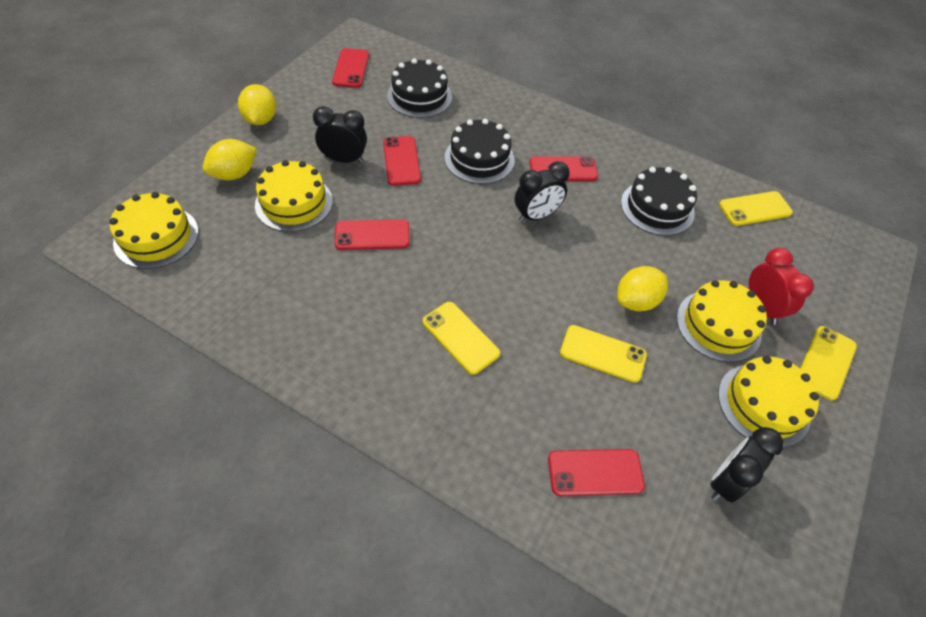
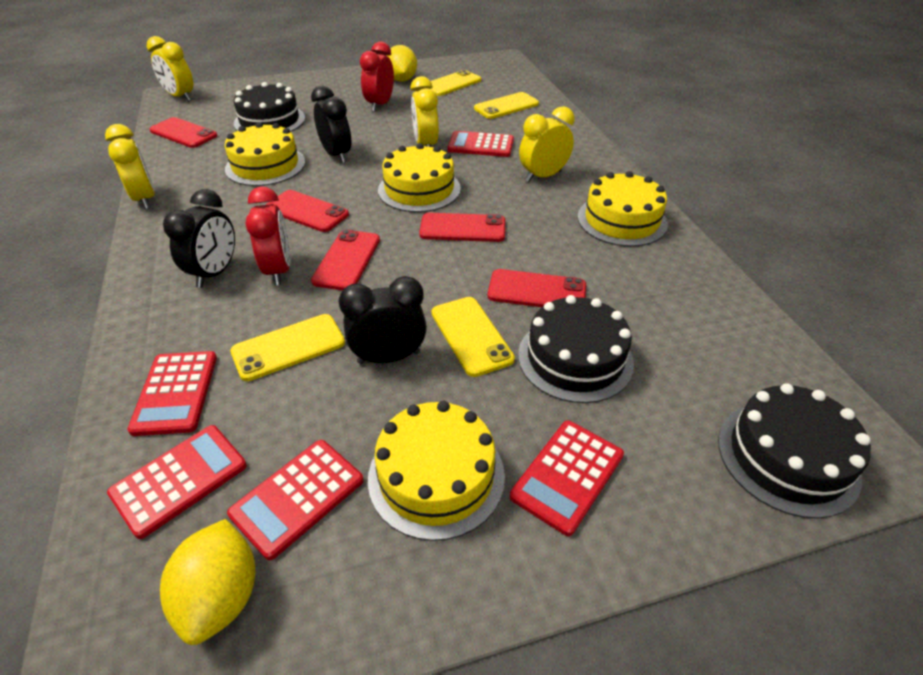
red calculator: none = 0 -> [107,425,247,539] [127,351,217,436] [227,440,364,560] [448,131,514,157] [510,420,624,536] = 5
red clock: [749,248,814,325] = 1 -> [246,187,290,286] [360,41,394,112] = 2
yellow clock: none = 0 -> [105,124,155,209] [147,36,193,102] [410,76,439,147] [519,106,575,182] = 4
yellow lemon: [203,139,257,180] [238,84,276,125] [617,266,668,311] = 3 -> [160,519,255,645] [386,45,417,82] = 2

